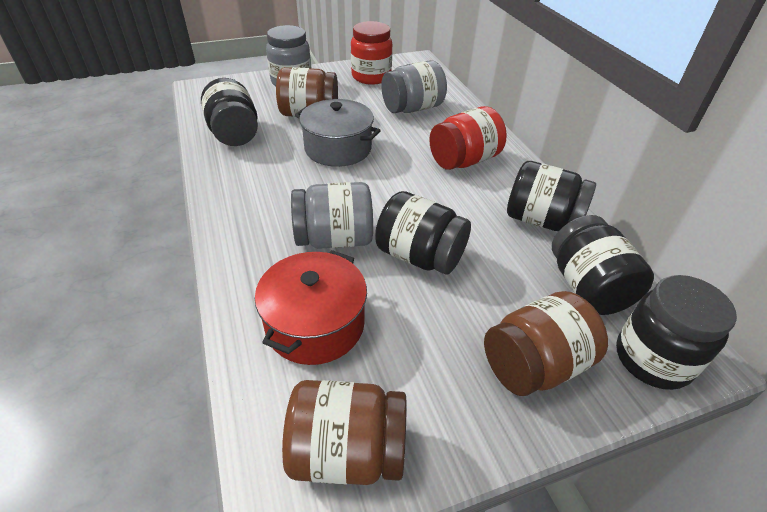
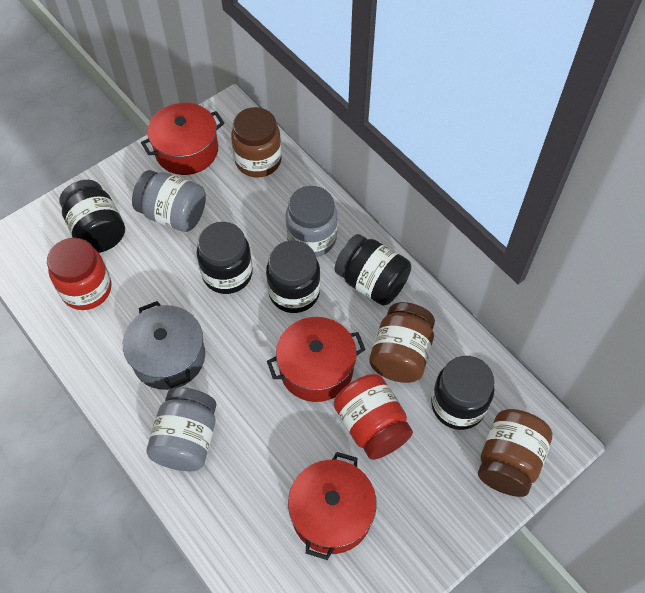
red pot: [255,250,367,365] = 1 -> [141,103,224,175] [267,317,366,402] [288,452,377,560] = 3

